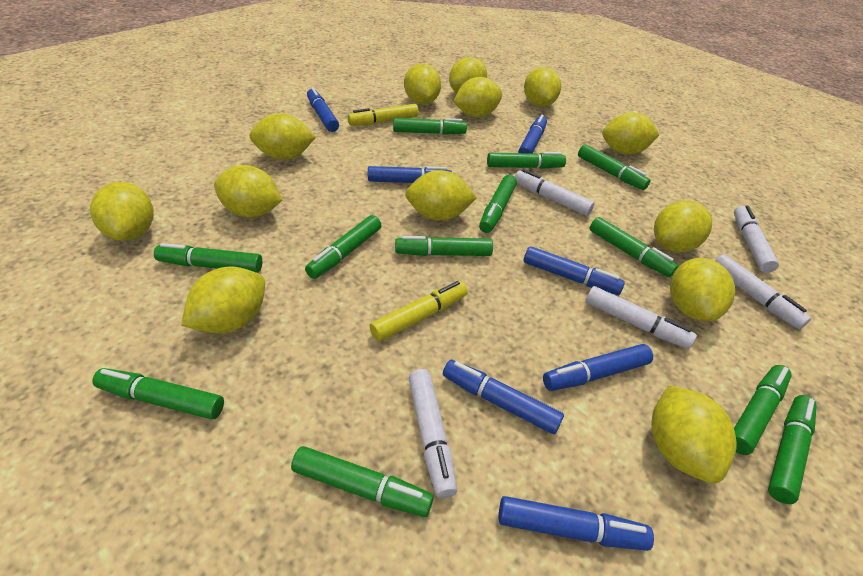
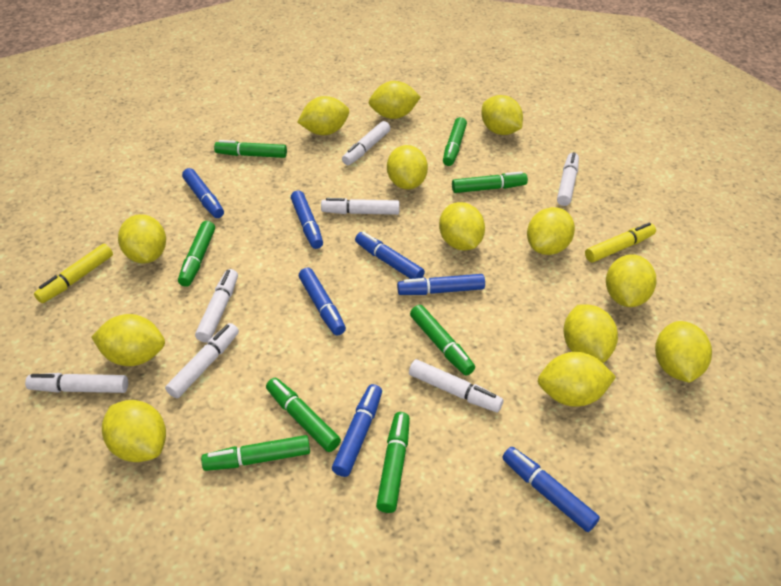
green marker: [92,368,224,419] [154,243,262,273] [291,446,434,517] [305,215,381,279] [393,118,467,135] [395,236,493,256] [479,175,517,233] [487,152,566,169] [578,144,651,190] [589,217,678,277] [734,365,792,455] [768,395,817,504] = 12 -> [178,221,215,287] [201,435,310,471] [214,140,287,158] [266,378,341,452] [376,412,410,513] [410,305,475,376] [443,117,467,166] [452,171,528,193] = 8
white marker: [409,369,457,498] [515,169,594,216] [585,286,697,349] [715,254,811,329] [734,206,779,273] = 5 -> [25,373,128,393] [165,323,239,398] [195,269,238,342] [321,198,400,215] [342,121,390,165] [409,359,503,412] [557,152,579,206] = 7

